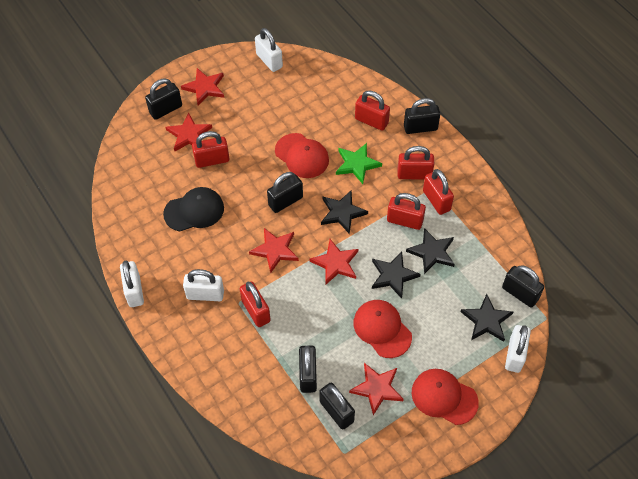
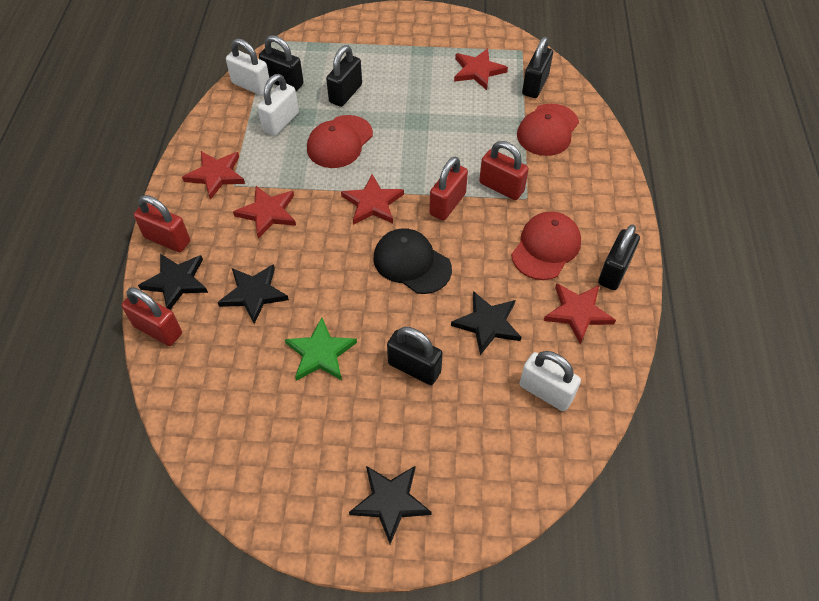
black padlock: [145,79,182,120] [267,172,303,213] [299,346,317,393] [319,383,355,430] [404,98,440,134] [502,265,544,307] = 6 -> [259,35,304,91] [326,45,362,107] [387,327,443,385] [522,37,553,98] [598,224,640,290] = 5
red padlock: [192,131,230,168] [240,281,271,327] [355,91,390,131] [387,193,426,230] [397,146,434,180] [423,169,454,215] = 6 -> [121,287,182,346] [134,195,190,252] [429,156,468,221] [479,141,529,200] = 4
white padlock: [120,261,144,307] [183,269,224,301] [255,28,283,72] [505,325,531,373] = 4 -> [226,38,269,96] [258,74,299,136] [519,351,581,411] = 3

